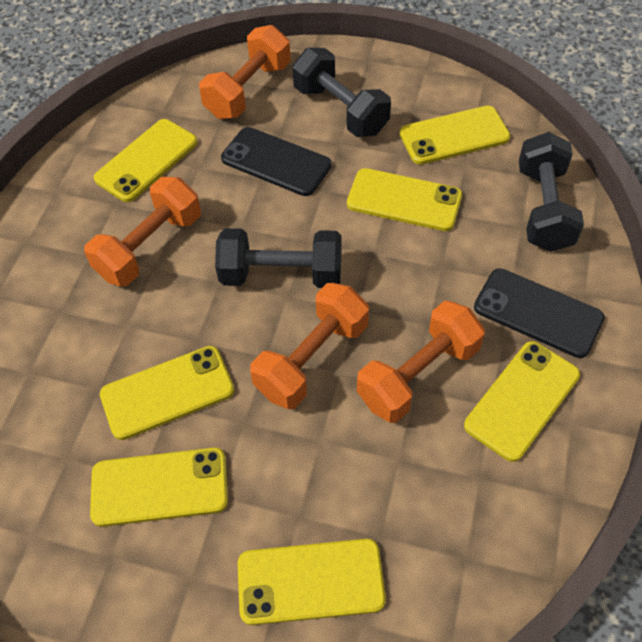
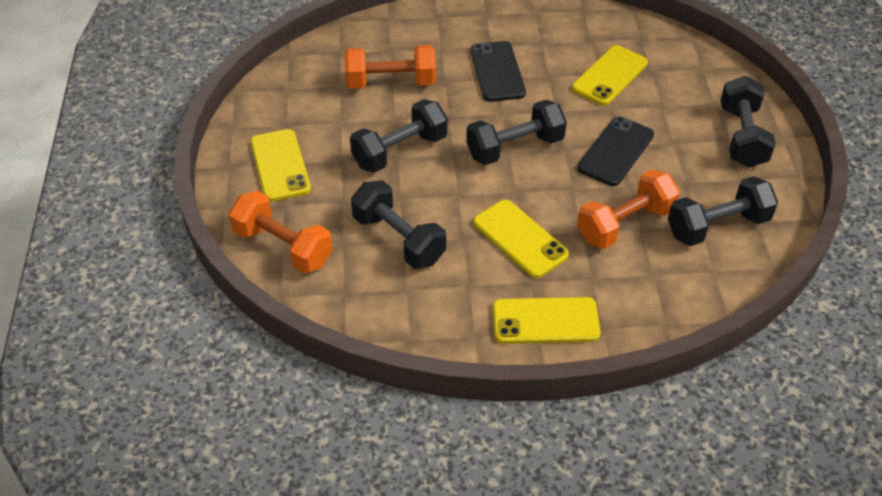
black dumbbell: [215,228,341,288] [292,48,391,137] [519,132,584,252] = 3 -> [350,99,448,173] [351,180,446,269] [466,100,567,165] [668,176,778,246] [721,76,776,168] = 5
orange dumbbell: [84,177,201,286] [199,25,291,119] [250,283,369,409] [357,301,485,423] = 4 -> [229,191,333,274] [344,45,436,89] [577,169,680,249] = 3
yellow phone: [90,448,228,527] [94,119,198,202] [100,346,234,440] [238,539,386,625] [347,168,462,231] [400,106,511,165] [464,341,580,462] = 7 -> [250,129,311,202] [473,200,569,278] [493,297,601,344] [572,45,648,106] = 4

